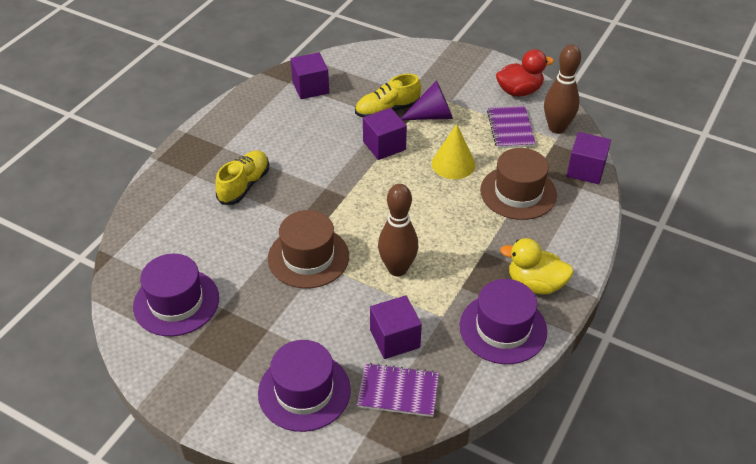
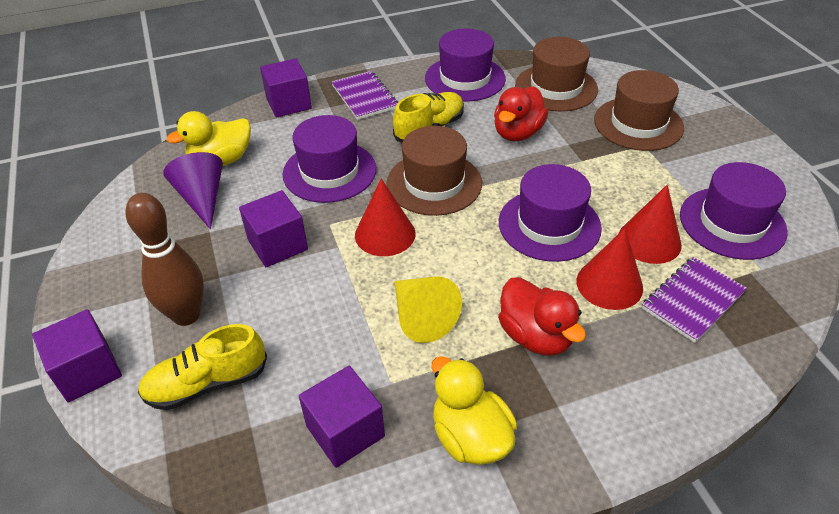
brown bowling pin: [378,184,418,276] [544,44,581,134] = 2 -> [125,193,204,326] = 1
brown hat: [268,210,349,289] [480,148,557,220] = 2 -> [387,126,482,216] [515,37,598,111] [594,70,684,151] = 3
purple hat: [133,254,219,336] [258,340,351,432] [460,279,547,364] = 3 -> [283,115,376,203] [425,29,506,101] [499,164,602,262] [680,162,788,260] = 4
red cone: none = 0 -> [355,178,416,256] [577,228,643,310] [619,185,682,264] = 3
red duck: [496,49,554,96] = 1 -> [494,86,548,141] [498,277,586,356] = 2
yellow duck: [500,238,574,295] = 1 -> [167,111,251,166] [431,356,517,465] = 2

